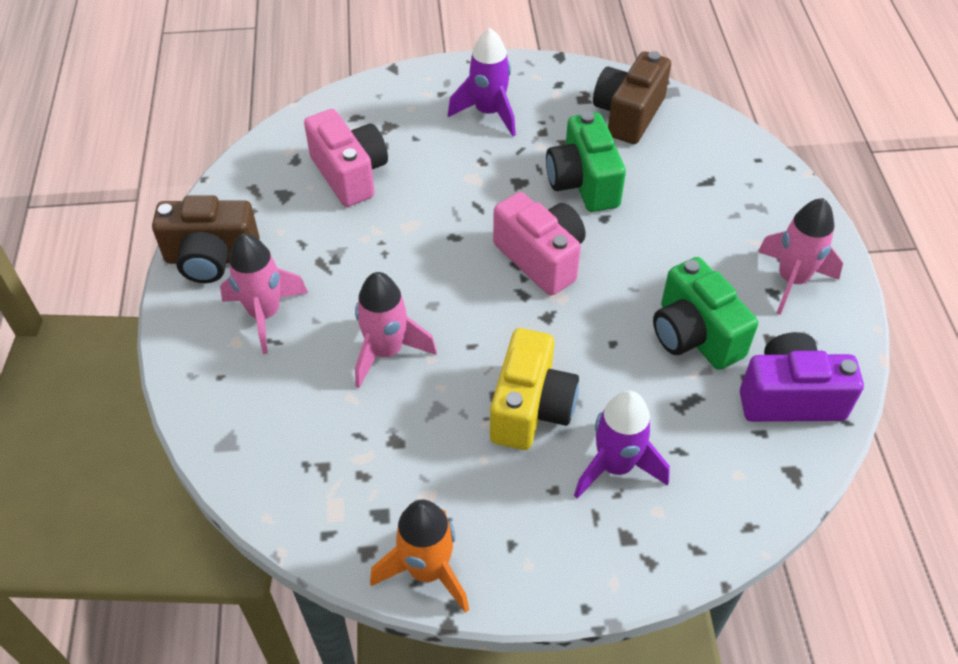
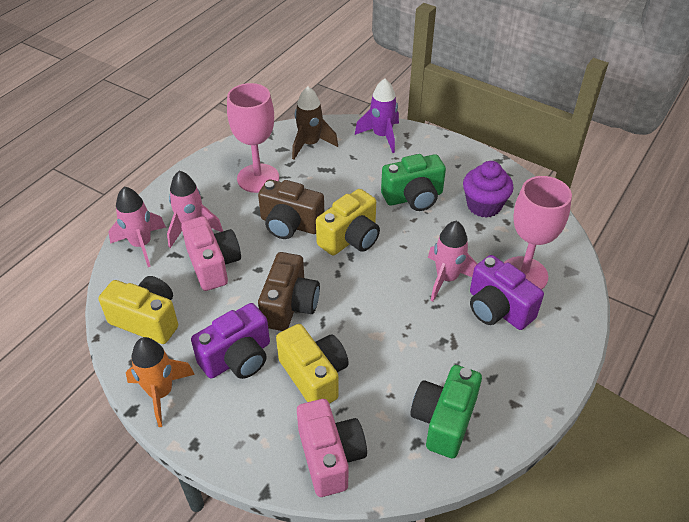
brown rocket: none = 0 -> [292,87,338,160] = 1
pink goblet: none = 0 -> [227,83,279,193] [504,176,572,290] = 2
purple camera: [740,332,864,422] = 1 -> [191,303,270,379] [470,255,544,330] = 2
purple cupcake: none = 0 -> [463,161,513,218] = 1
purple rocket: [448,28,516,136] [574,391,670,499] = 2 -> [355,78,399,153] = 1
yellow camera: [490,328,579,450] = 1 -> [99,276,178,344] [276,324,349,404] [316,189,380,255] = 3

